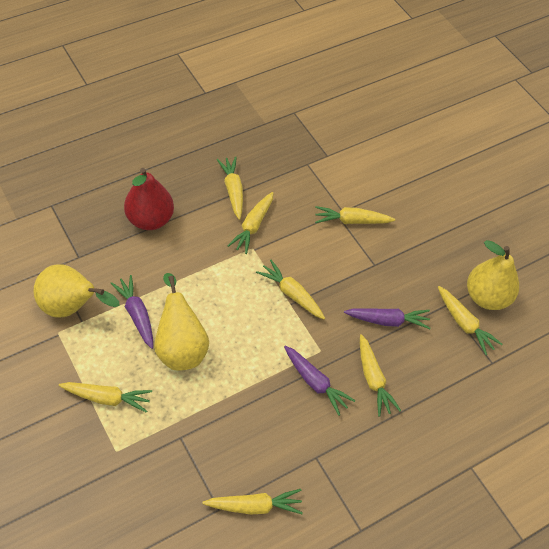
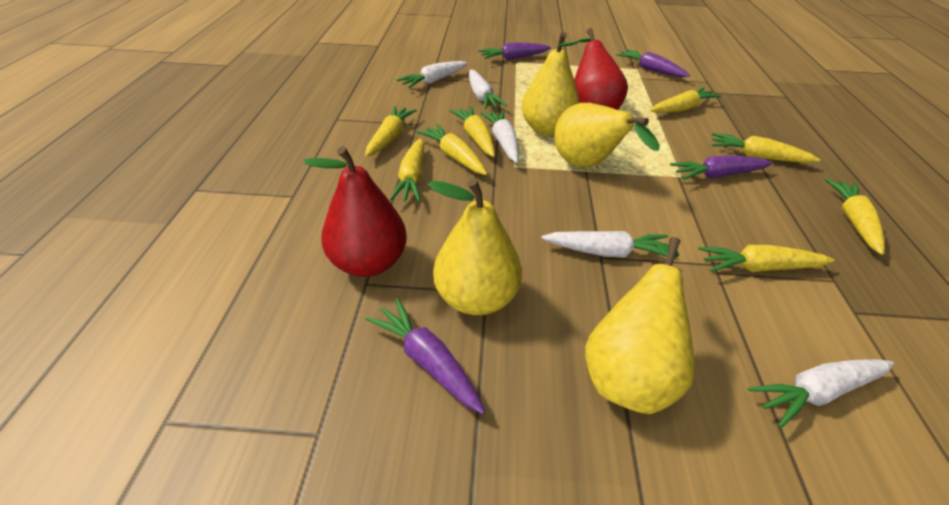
purple carrot: [110,275,153,349] [284,346,356,415] [344,308,430,329] = 3 -> [366,298,486,414] [478,42,551,60] [617,49,690,77] [670,155,773,180] = 4
red pear: [124,168,174,230] = 1 -> [303,146,407,277] [574,28,628,110] = 2
white carrot: none = 0 -> [396,61,468,88] [469,70,507,109] [481,110,519,163] [542,231,668,258] [748,359,894,428] = 5
yellow pear: [33,265,120,318] [154,273,209,371] [467,240,519,310] = 3 -> [428,179,522,315] [522,32,580,136] [554,103,660,168] [585,237,695,414] = 4

